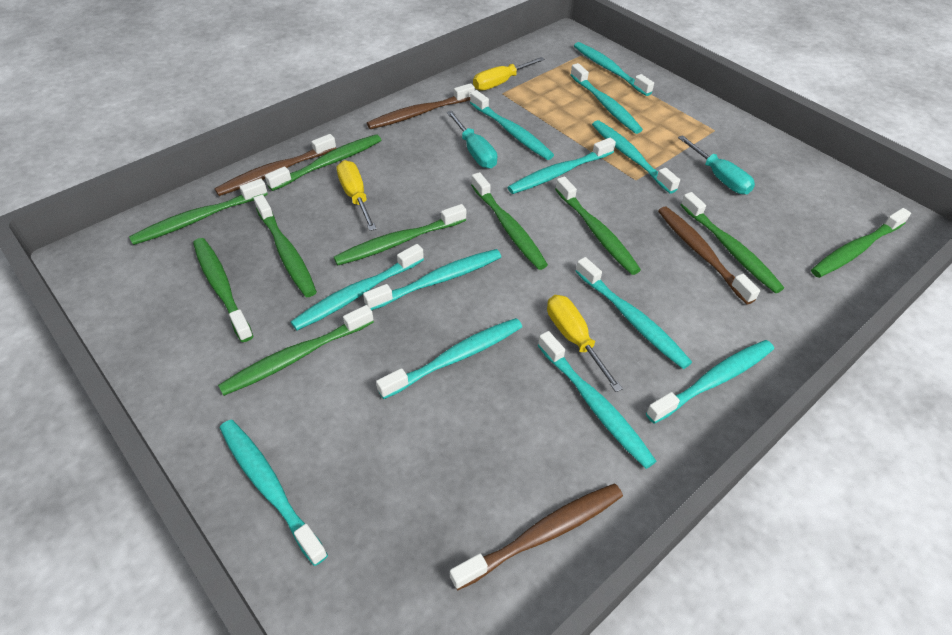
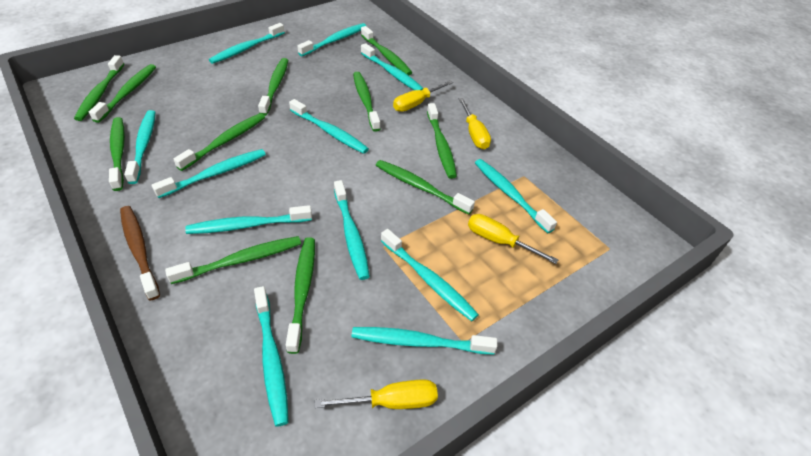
brown toothbrush: [214,134,336,196] [367,83,475,129] [450,484,623,590] [658,207,760,304] = 4 -> [120,206,160,300] = 1
green toothbrush: [129,178,268,245] [193,238,253,342] [218,305,374,396] [254,195,317,297] [265,134,381,191] [333,204,466,265] [471,172,548,270] [555,176,641,275] [681,192,784,293] [811,208,911,278] = 10 -> [74,55,124,121] [89,64,156,123] [109,117,125,191] [165,236,301,284] [173,113,265,171] [258,58,288,116] [286,237,315,354] [353,72,381,132] [361,26,413,76] [376,160,475,215] [427,103,457,179] = 11
turquoise screwdriver: [447,111,497,168] [678,135,755,194] = 2 -> none = 0
yellow screwdriver: [337,160,376,231] [473,57,545,91] [547,295,623,392] = 3 -> [315,379,438,409] [393,81,453,112] [459,98,491,149] [468,214,558,264] = 4

